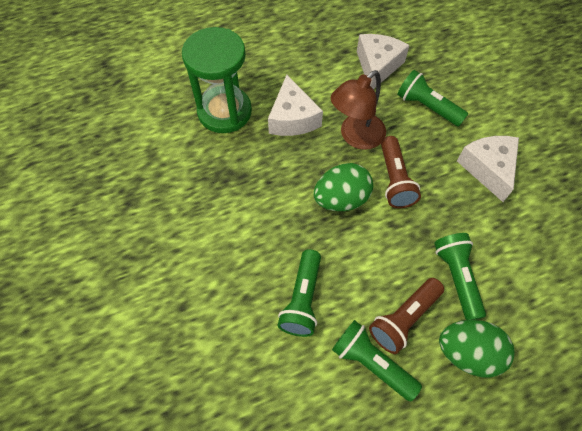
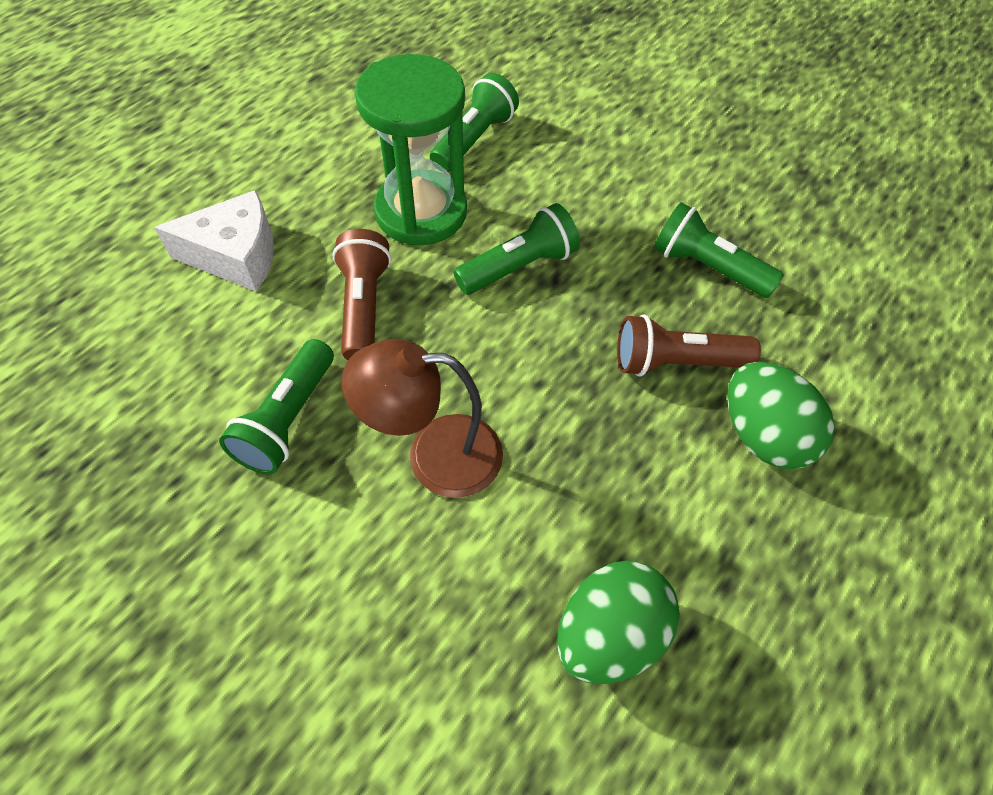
white cheese: [268,75,323,136] [357,34,410,89] [457,136,519,202] = 3 -> [154,190,274,292] = 1

